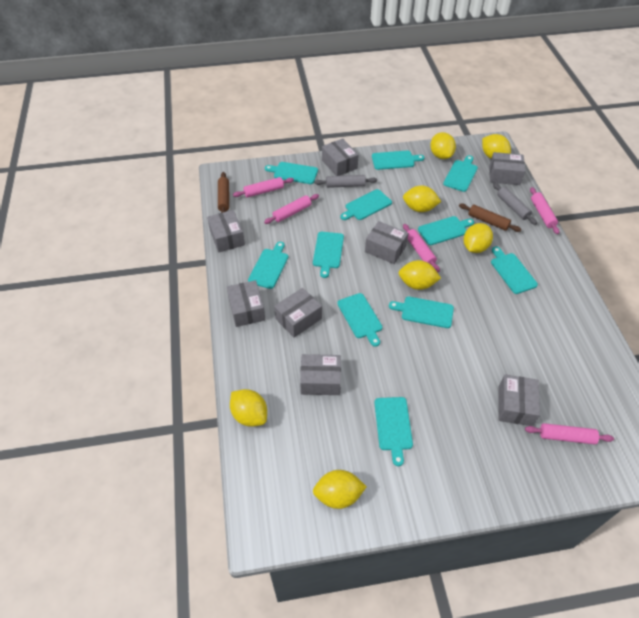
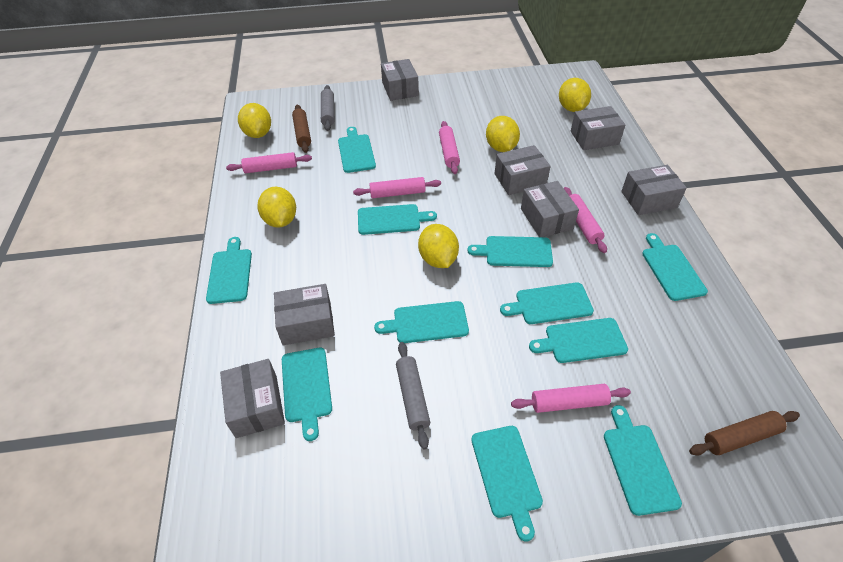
grey box: [207,210,245,253] [227,280,265,327] [274,288,322,338] [300,354,341,395] [322,138,359,176] [365,221,408,264] [489,152,525,185] [498,375,540,426] = 8 -> [220,359,285,438] [274,284,335,345] [381,59,419,101] [495,145,551,195] [521,181,579,237] [571,106,625,150] [621,165,687,215] = 7
yellow lemon: [230,389,267,427] [313,470,367,509] [399,260,441,290] [403,186,441,212] [430,132,456,159] [464,223,493,253] [482,134,511,159] = 7 -> [238,103,271,138] [257,187,296,228] [418,224,459,268] [486,116,520,152] [559,78,591,112] = 5

